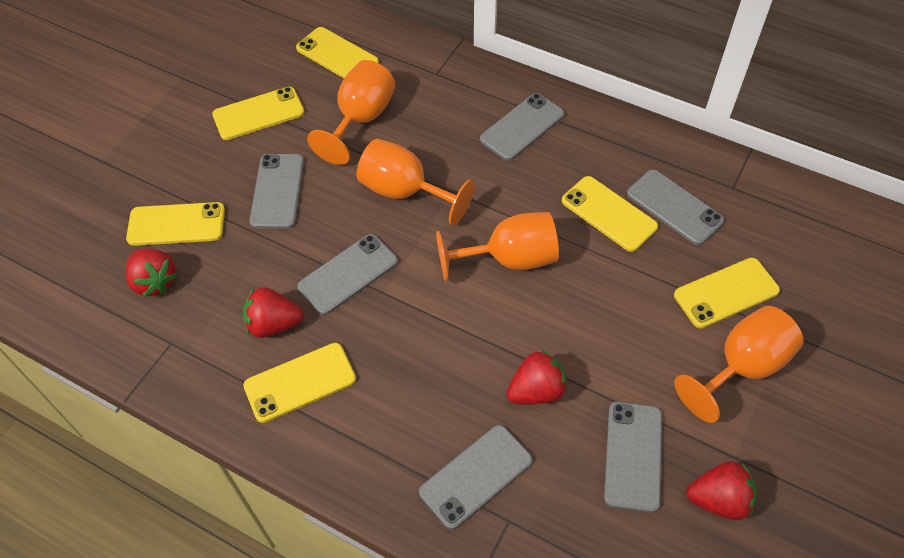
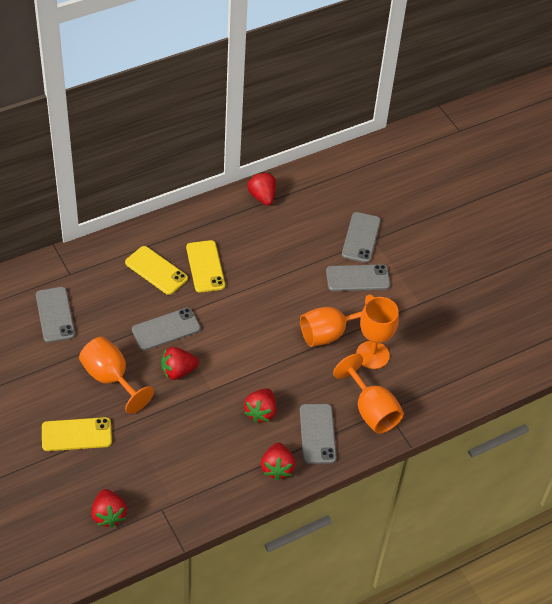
grey phone: [249,154,304,229] [297,234,398,315] [419,425,532,529] [480,93,564,161] [604,402,662,513] [627,170,724,245] = 6 -> [36,287,75,343] [132,308,201,350] [300,404,336,464] [326,264,390,291] [342,212,381,263] = 5
red strawberry: [126,249,177,297] [243,287,304,338] [506,350,568,404] [686,461,757,520] = 4 -> [91,489,127,528] [161,347,199,380] [244,388,276,423] [247,172,276,206] [261,442,295,480] = 5
yellow phone: [126,202,225,246] [212,87,304,140] [243,343,356,423] [296,27,379,78] [562,176,658,252] [674,258,780,329] = 6 -> [42,417,112,451] [125,246,188,295] [186,240,225,293] = 3

